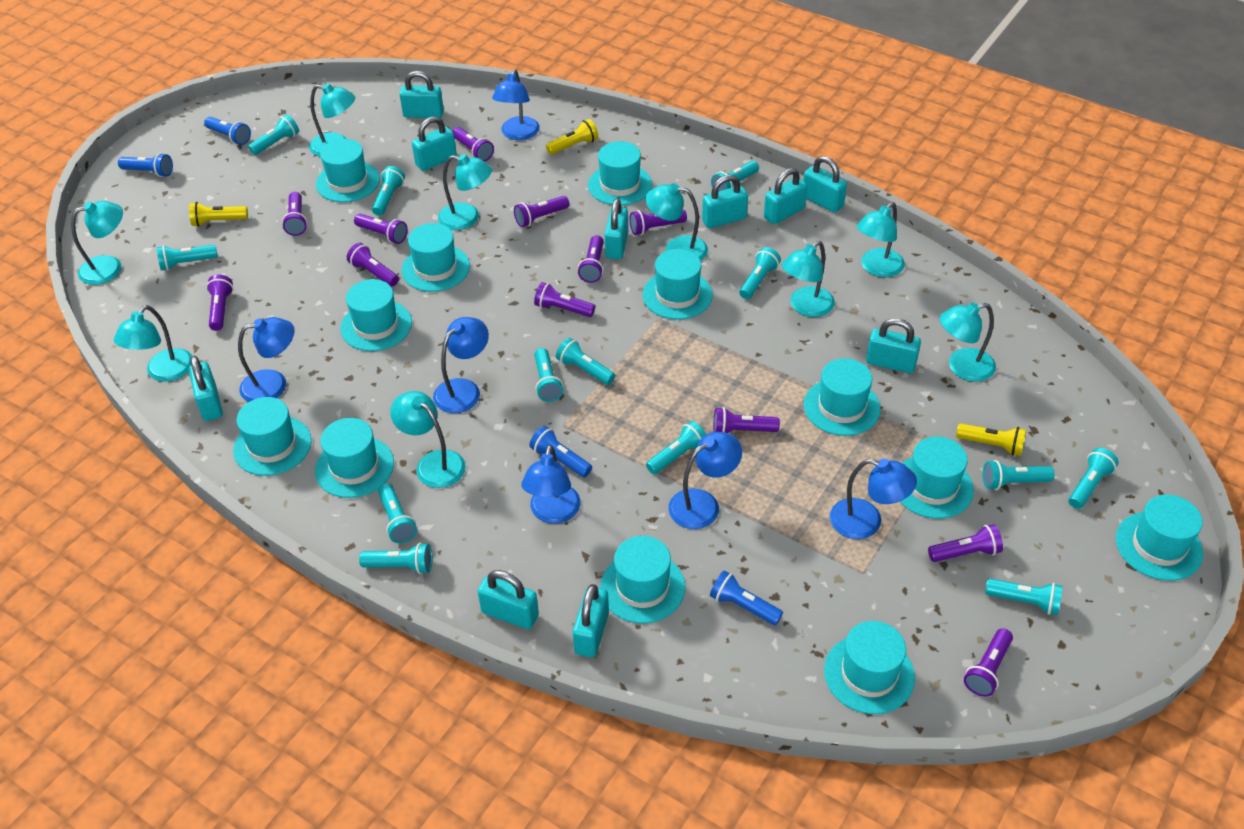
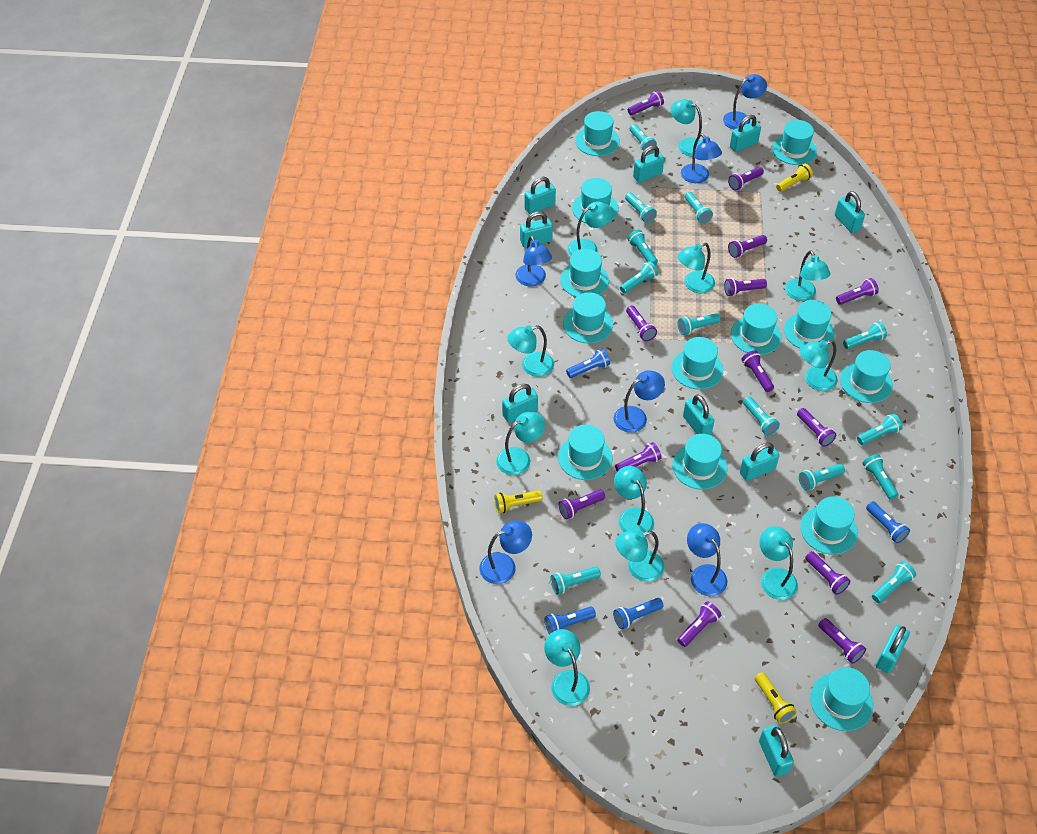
purple flashlight: [206,275,233,331] [282,192,307,236] [347,243,399,287] [354,214,408,244] [452,127,494,162] [514,196,569,227] [534,282,595,317] [578,235,604,283] [630,210,687,235] [713,407,780,433] [928,524,1003,562] [964,628,1013,697] = 12 -> [558,490,605,519] [615,442,662,472] [626,306,657,341] [628,91,664,115] [677,601,721,647] [724,278,767,296] [728,167,764,191] [728,235,767,258] [741,350,774,392] [797,408,836,447] [805,551,850,595] [818,618,866,664] [836,278,879,305] = 13
turquoise hat: [233,397,312,476] [315,418,394,498] [316,139,380,202] [340,279,412,351] [401,223,470,292] [588,141,652,205] [600,536,685,623] [643,249,713,320] [804,358,881,436] [824,621,915,714] [900,437,974,519] [1116,495,1203,581] = 12 -> [558,425,613,480] [560,249,609,297] [563,292,613,343] [572,178,619,224] [575,111,620,156] [671,337,723,389] [672,434,728,490] [731,304,782,355] [772,120,817,165] [784,300,835,348] [800,497,858,555] [810,667,873,731] [840,350,893,403] = 13
turquoise lamp: [71,201,123,285] [114,305,192,382] [309,83,355,156] [390,391,466,488] [438,154,492,230] [645,183,708,261] [782,241,835,317] [857,202,905,277] [939,302,996,382] = 9 -> [496,412,545,475] [507,325,554,377] [544,629,590,706] [568,201,612,256] [614,466,654,532] [615,530,664,582] [671,99,703,157] [677,243,715,293] [759,526,798,600] [785,250,830,301] [800,340,838,391] = 11

